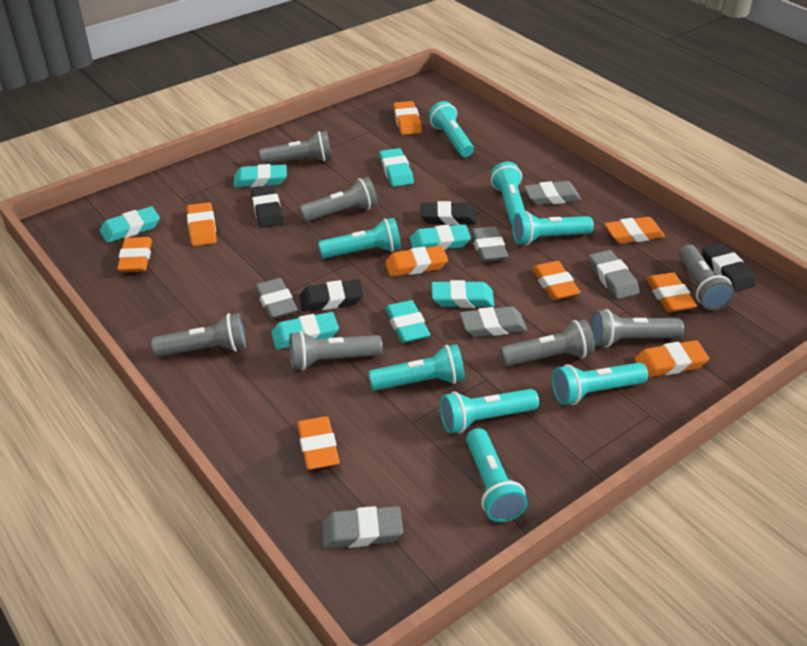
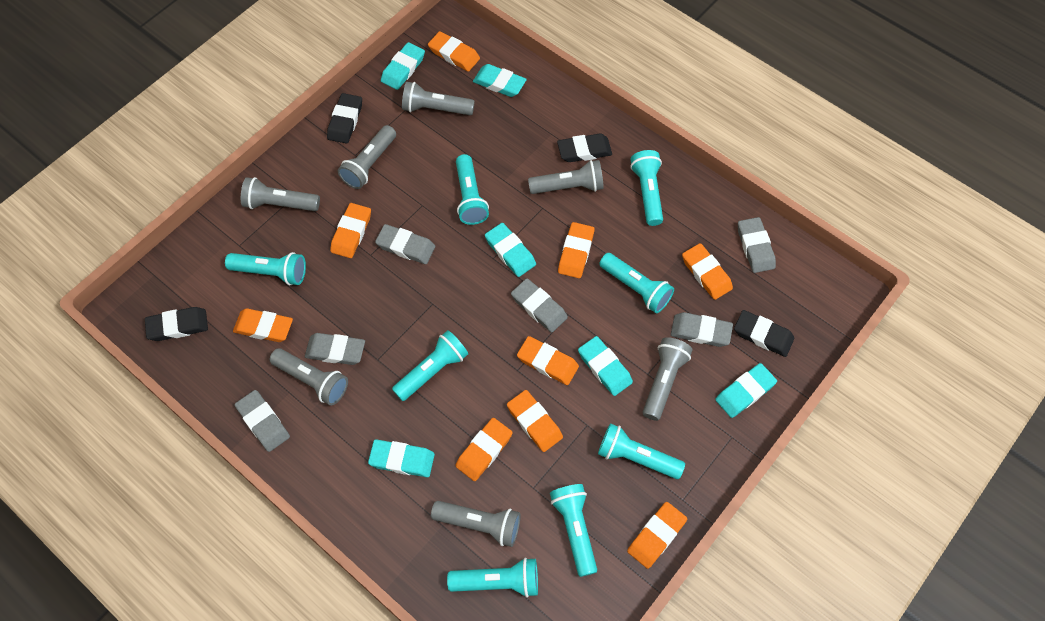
turquoise eraser: [100,206,160,243] [234,164,287,187] [271,312,339,350] [379,148,414,187] [385,300,430,343] [410,224,471,250] [432,280,494,308] = 7 -> [368,439,435,477] [381,42,425,90] [473,64,527,97] [485,223,536,277] [578,336,633,396] [715,363,777,418] = 6

